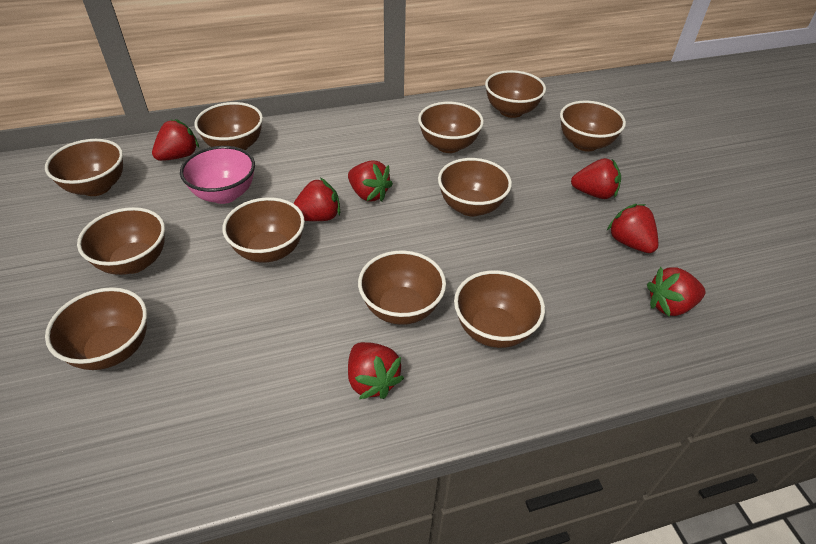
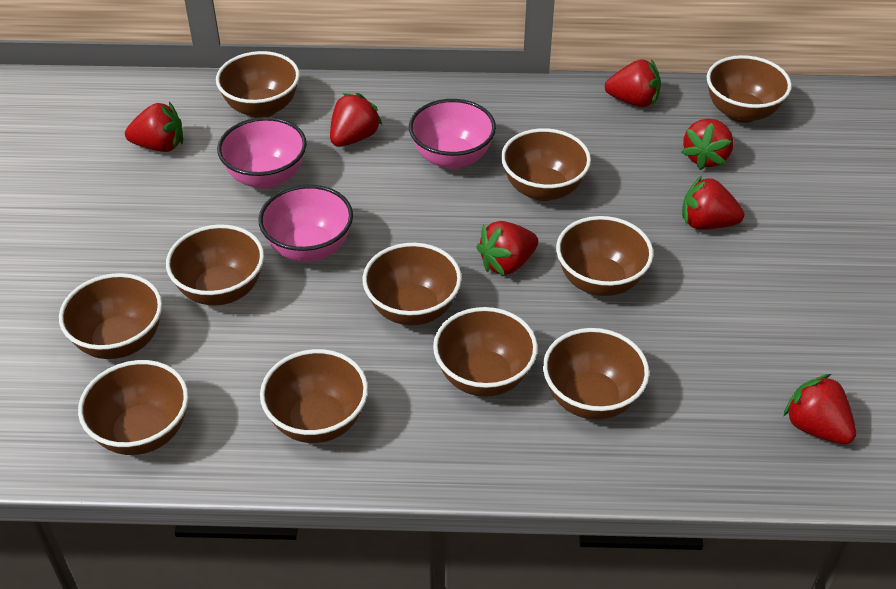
pink bowl: [180,146,255,204] = 1 -> [217,117,307,189] [258,185,353,262] [409,99,496,169] = 3

